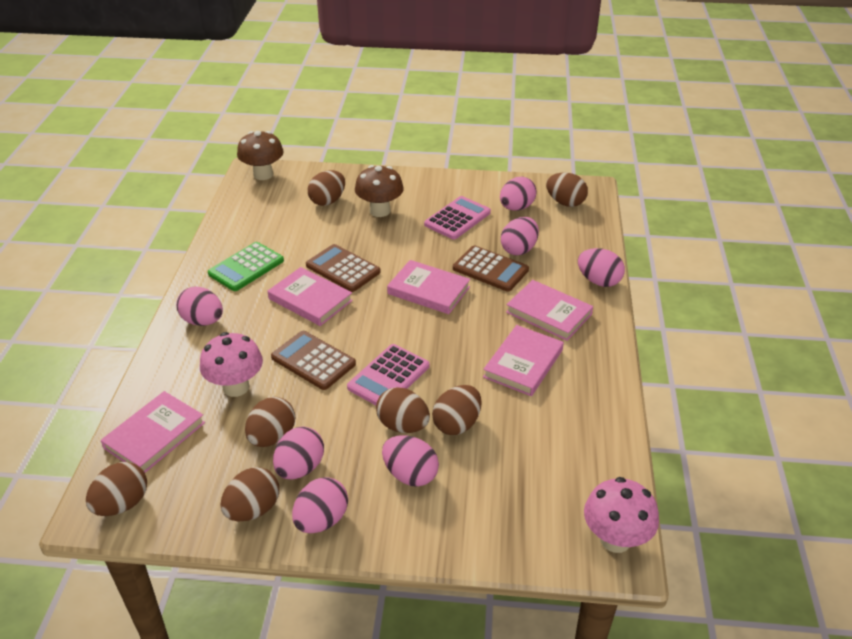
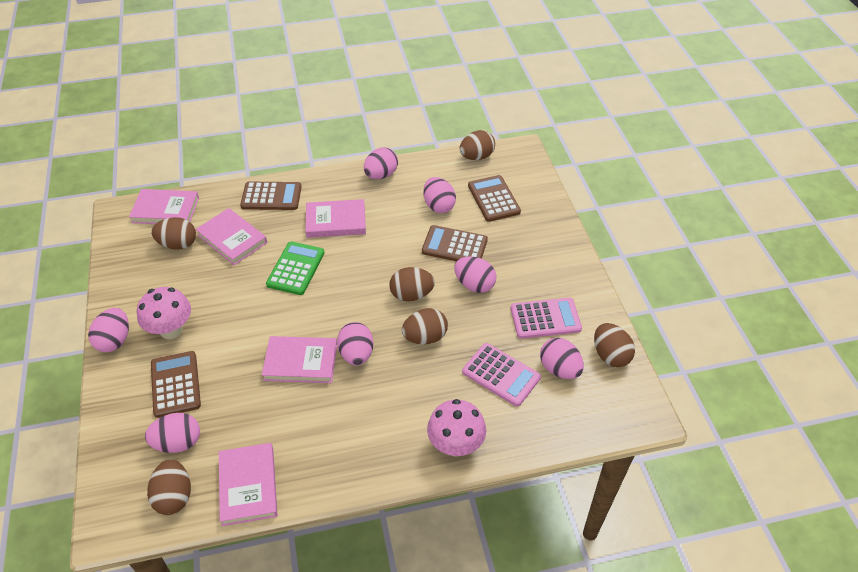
brown calculator: [271,331,356,390] [306,244,380,292] [453,245,529,292] = 3 -> [151,351,201,418] [240,182,301,210] [422,225,488,261] [468,175,521,222] = 4
brown egg: [86,462,147,516] [220,467,279,521] [245,397,295,447] [308,170,345,206] [376,387,430,433] [432,385,481,435] [546,173,588,207] = 7 -> [147,459,191,515] [151,217,196,250] [390,267,435,302] [402,308,448,345] [460,130,495,160] [594,323,635,367] = 6
brown mushroom: [237,131,284,180] [355,165,404,217] = 2 -> none = 0

